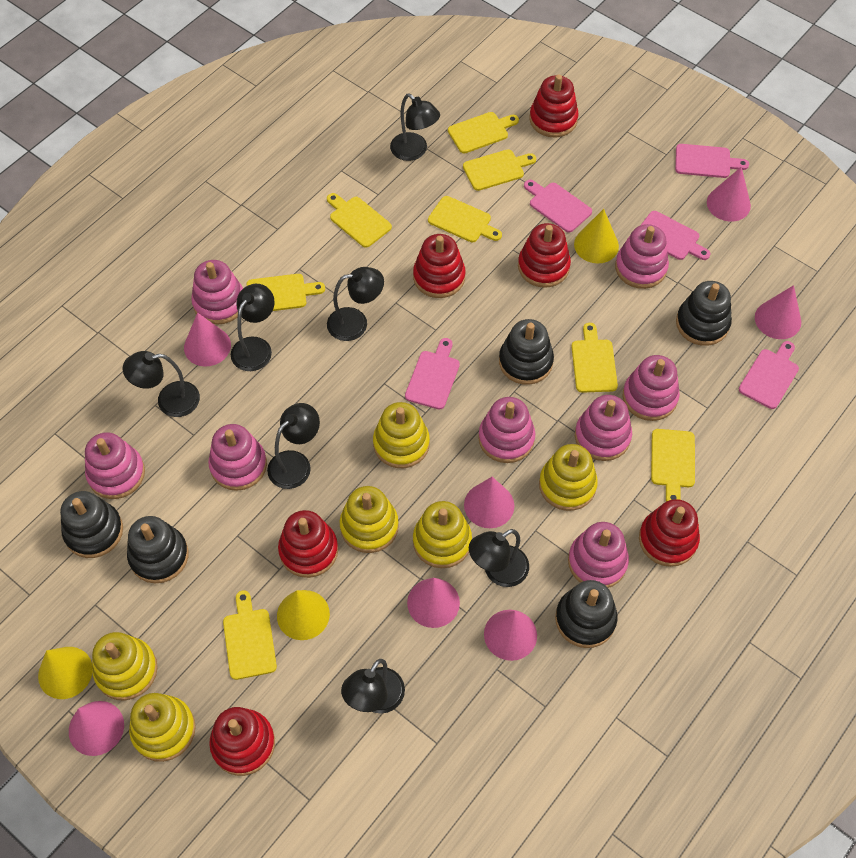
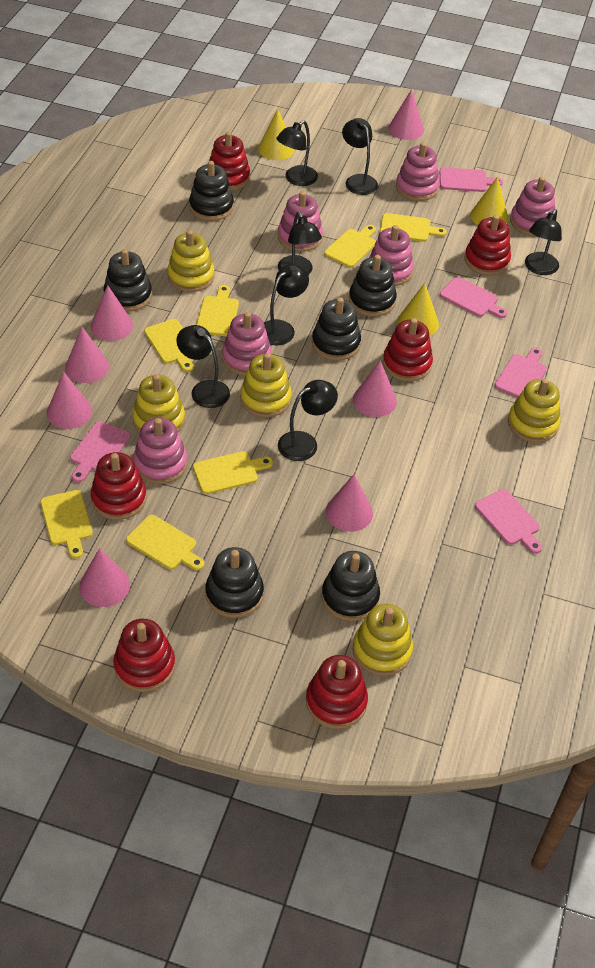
black stacking toy: [60,491,123,558] [127,516,189,583] [499,319,554,385] [555,580,618,648] [676,281,732,346] = 5 -> [104,249,152,312] [189,161,234,221] [206,547,264,618] [312,297,361,361] [322,551,380,621] [349,255,397,317] = 6
pink stacking toy: [85,432,145,499] [191,260,243,325] [208,424,267,491] [478,397,535,463] [568,522,629,588] [575,395,632,461] [615,224,669,289] [623,355,680,421] = 8 -> [133,418,187,484] [222,312,272,376] [278,191,323,252] [369,225,414,286] [396,142,440,201] [510,177,555,236] = 6
yellow cutting board: [223,590,277,680] [247,274,325,311] [327,193,392,248] [428,196,502,242] [448,112,519,153] [463,149,536,191] [571,323,618,393] [651,429,695,502] = 8 -> [40,490,93,559] [126,515,204,571] [144,319,194,372] [193,451,273,494] [196,285,239,336] [324,225,376,268] [380,213,447,242] = 7
yellow stacking toy: [92,632,158,701] [129,693,196,762] [340,486,399,553] [373,402,430,468] [413,501,472,568] [539,444,598,511] = 6 -> [132,374,185,433] [167,230,215,292] [240,353,292,417] [353,604,413,676] [508,378,561,443] = 5

